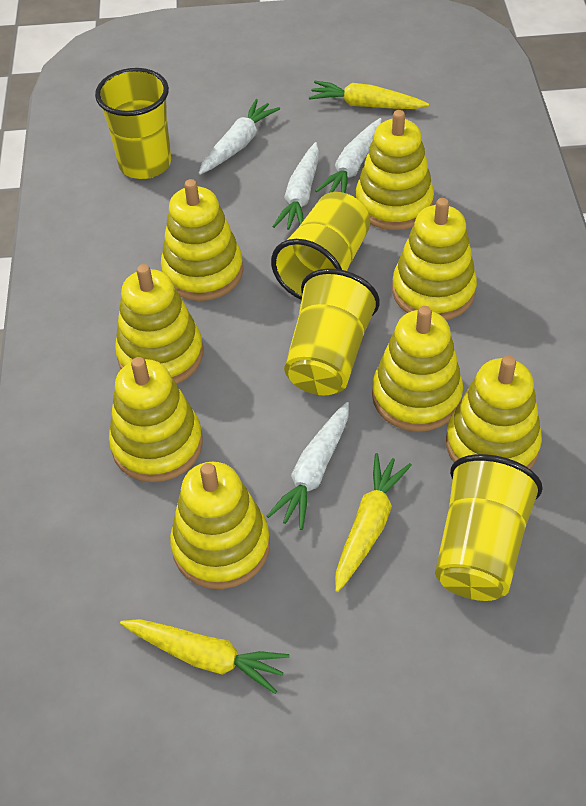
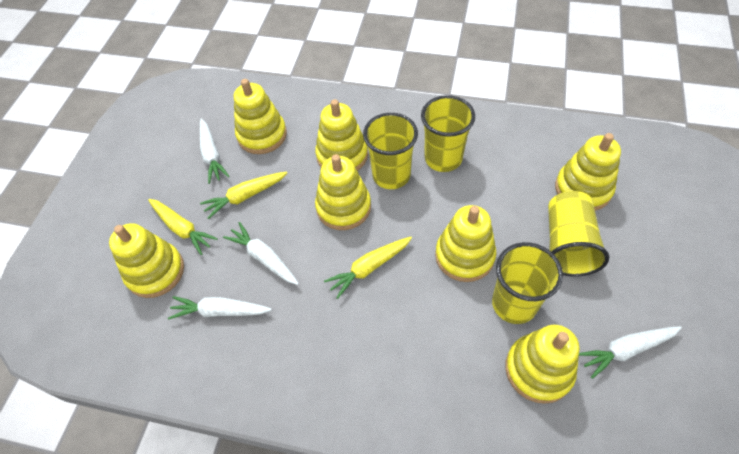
yellow stacking toy: [109,357,203,482] [115,264,203,384] [161,179,243,301] [170,462,270,589] [356,110,434,230] [372,306,463,432] [392,198,477,320] [446,356,542,469] = 8 -> [109,223,184,298] [234,79,287,154] [315,99,368,171] [315,154,371,230] [435,205,496,282] [505,325,579,404] [555,133,621,211] = 7

